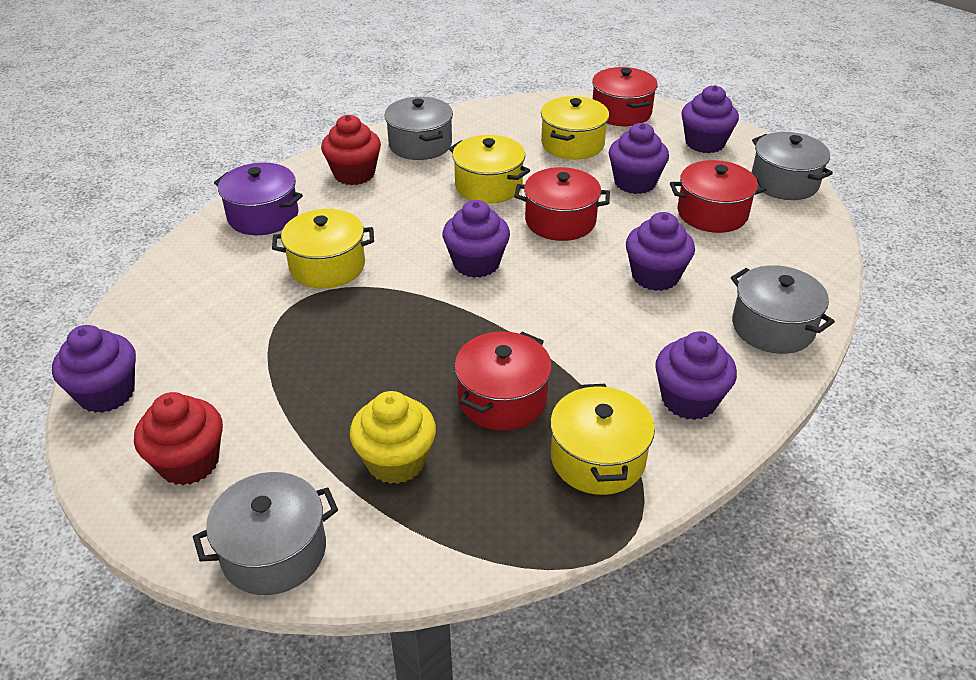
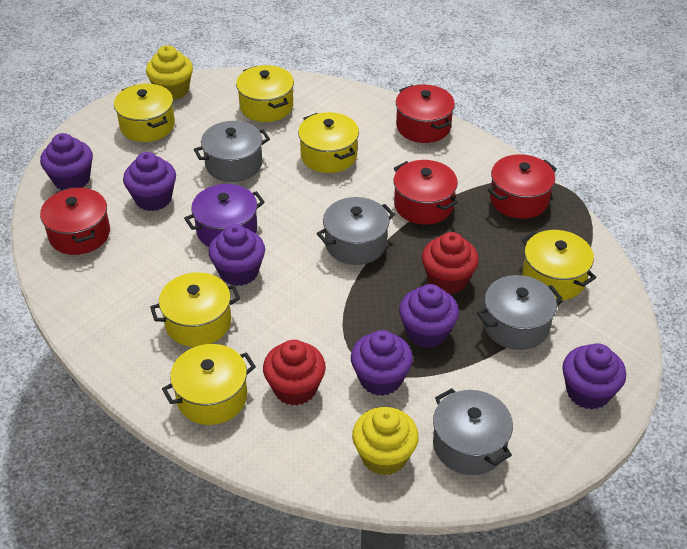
yellow cupcake: [350,391,436,484] = 1 -> [146,45,193,100] [352,407,419,476] = 2
yellow pot: [272,209,374,289] [449,135,530,204] [541,96,609,160] [550,384,655,495] = 4 -> [114,84,175,142] [150,272,240,347] [162,344,256,425] [236,65,294,122] [298,112,359,173] [521,230,597,301] = 6

